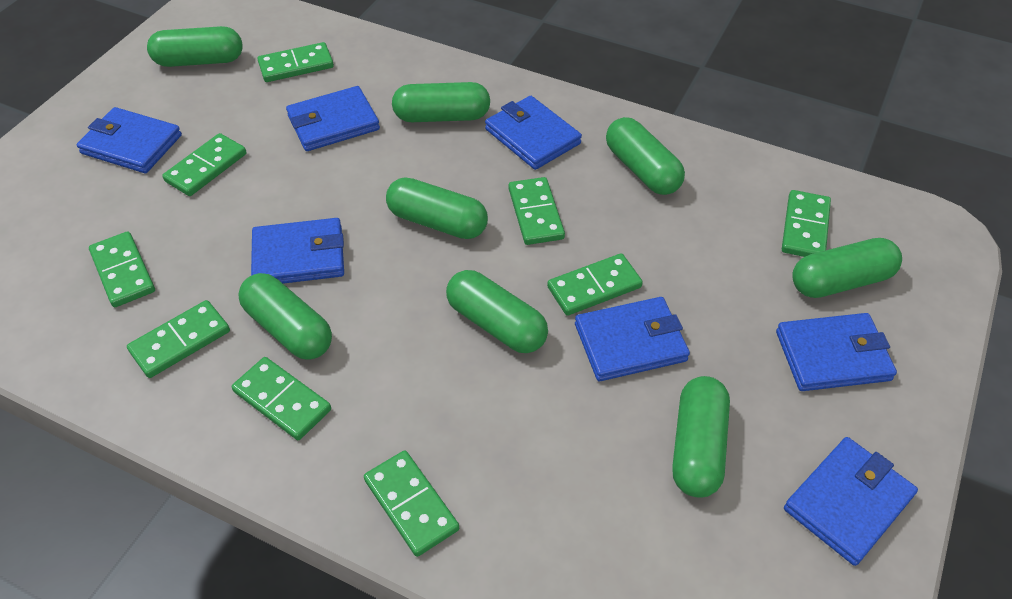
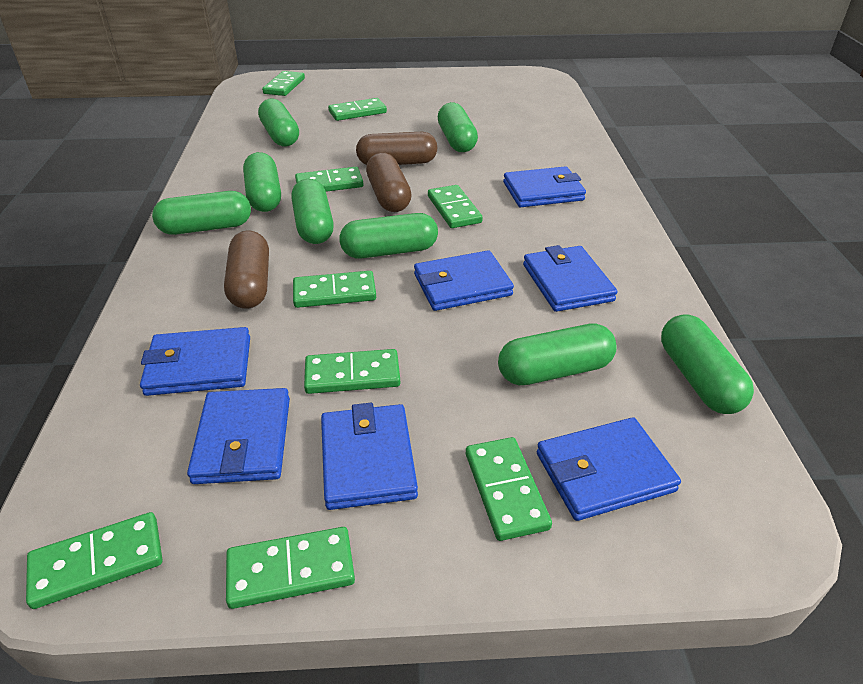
brown capsule: none = 0 -> [224,230,269,309] [356,132,437,165] [366,153,411,212] = 3

